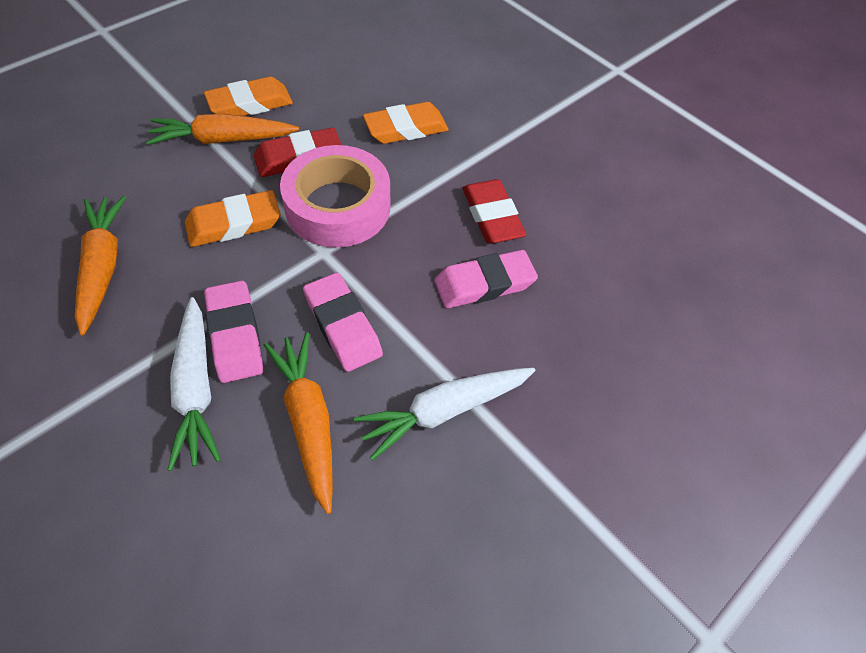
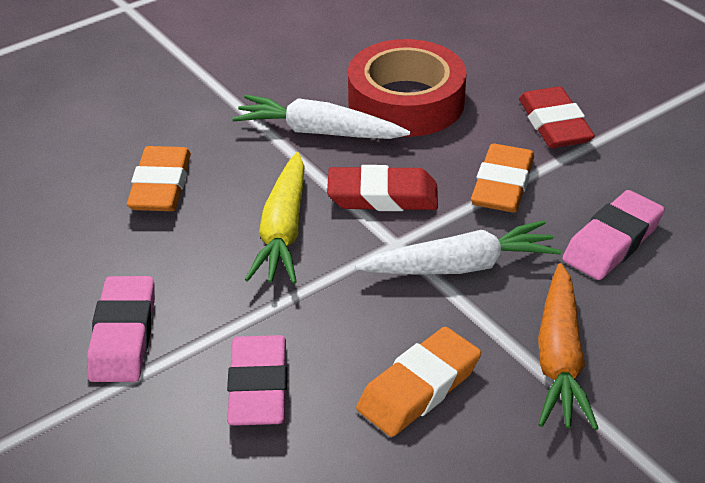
orange carrot: [75,196,126,335] [146,114,299,145] [264,332,333,514] = 3 -> [538,263,598,430] = 1
pink tape: [280,145,390,247] = 1 -> none = 0
red tape: none = 0 -> [348,39,467,137] = 1
yellow carrot: none = 0 -> [245,152,305,284] = 1

